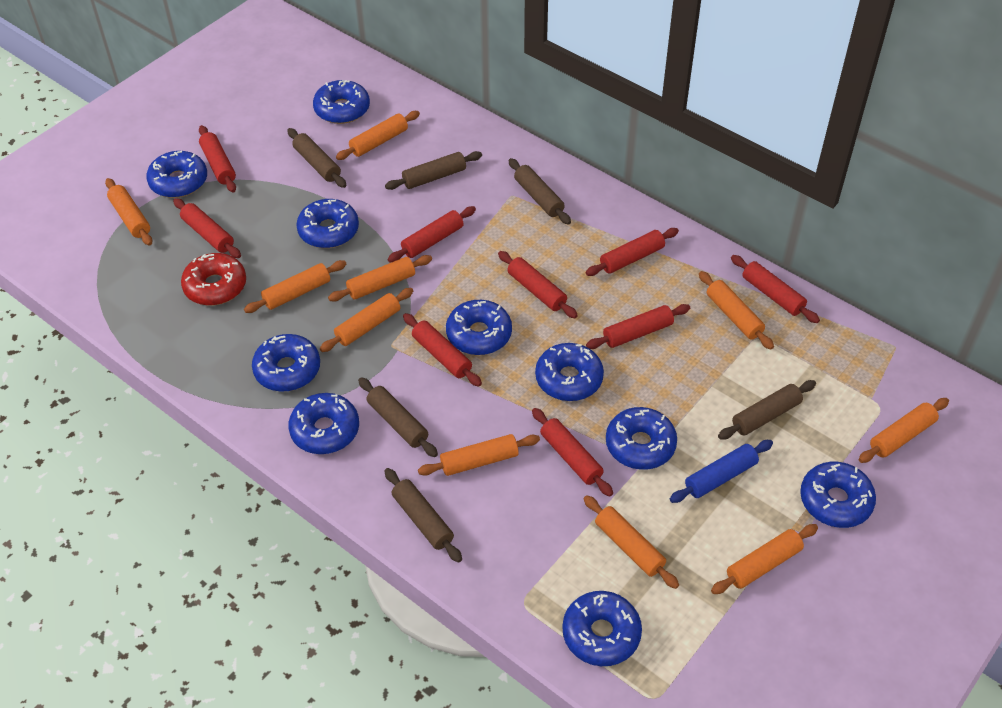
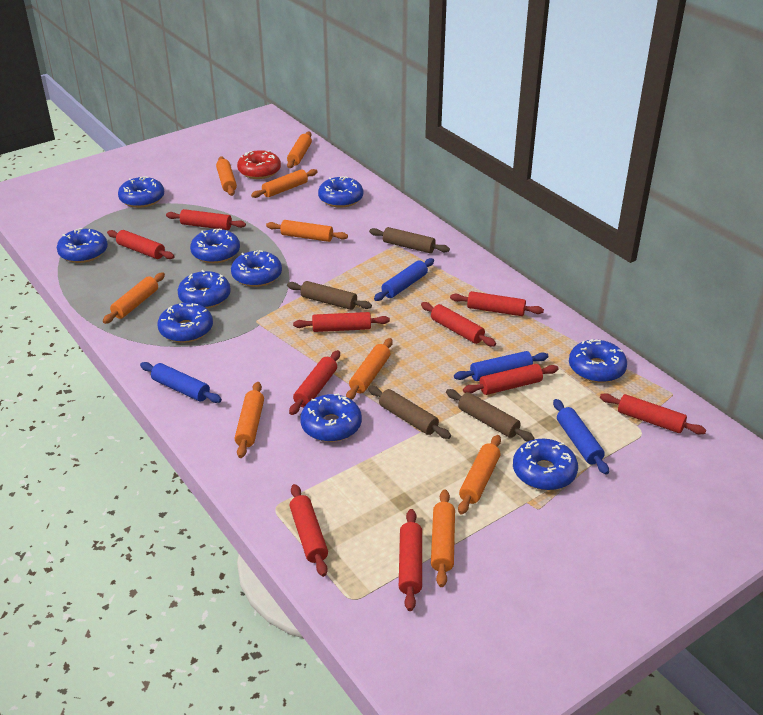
blue rolling pin: [670,440,773,503] = 1 -> [140,362,222,403] [374,258,434,301] [454,351,549,381] [553,399,609,475] = 4
brown rolling pin: [287,128,347,188] [358,377,438,457] [384,468,462,563] [385,151,482,190] [509,158,571,225] [718,380,816,440] = 6 -> [287,281,372,310] [368,386,451,439] [369,227,450,253] [446,389,535,442] = 4
orange rolling pin: [105,178,152,246] [244,260,346,313] [320,288,413,352] [328,255,432,301] [336,111,420,160] [418,434,540,476] [584,495,679,589] [699,271,774,350] [711,524,818,594] [859,398,949,463] = 10 -> [103,272,165,324] [216,156,237,196] [235,382,264,458] [251,169,318,198] [266,220,348,242] [287,132,312,168] [346,338,393,400] [431,489,455,587] [458,435,501,515] = 9
red rolling pin: [173,198,241,258] [199,125,236,192] [388,206,476,263] [403,313,482,387] [498,251,578,318] [532,408,613,497] [585,228,679,276] [586,304,690,349] [731,255,820,323] = 9 -> [107,230,175,259] [166,209,246,230] [289,350,340,415] [290,484,328,577] [293,312,390,332] [399,509,422,611] [421,302,496,347] [450,291,544,316] [463,364,558,395] [600,393,706,435] = 10

